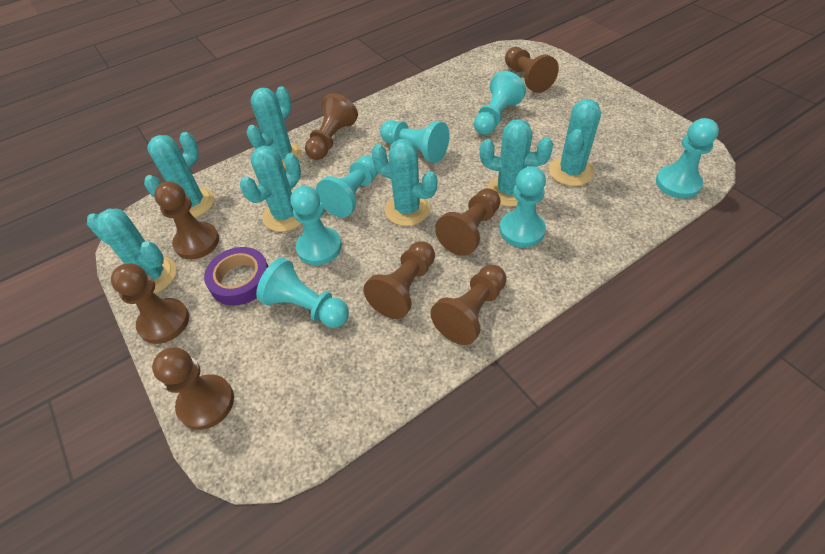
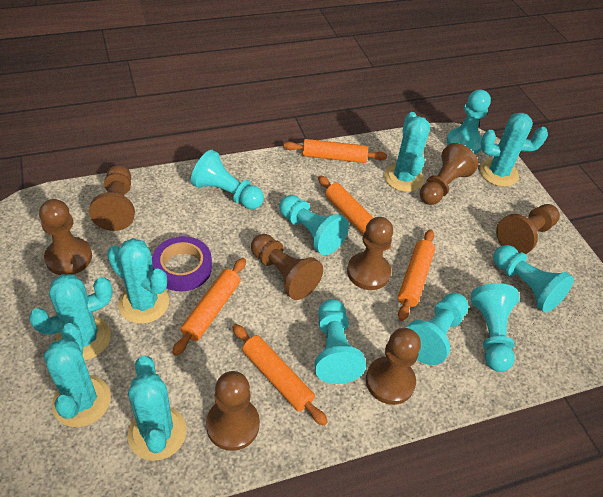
orange rolling pin: none = 0 -> [173,258,246,356] [232,324,328,426] [283,139,387,163] [318,175,391,250] [398,229,435,321] = 5
turquoise cactus: [87,209,177,293] [144,132,215,218] [240,146,302,232] [246,86,302,169] [371,139,437,226] [480,119,553,207] [549,99,601,186] = 7 -> [29,274,113,361] [44,323,111,427] [107,238,169,324] [127,356,187,461] [384,112,430,192] [480,113,548,187] = 6

